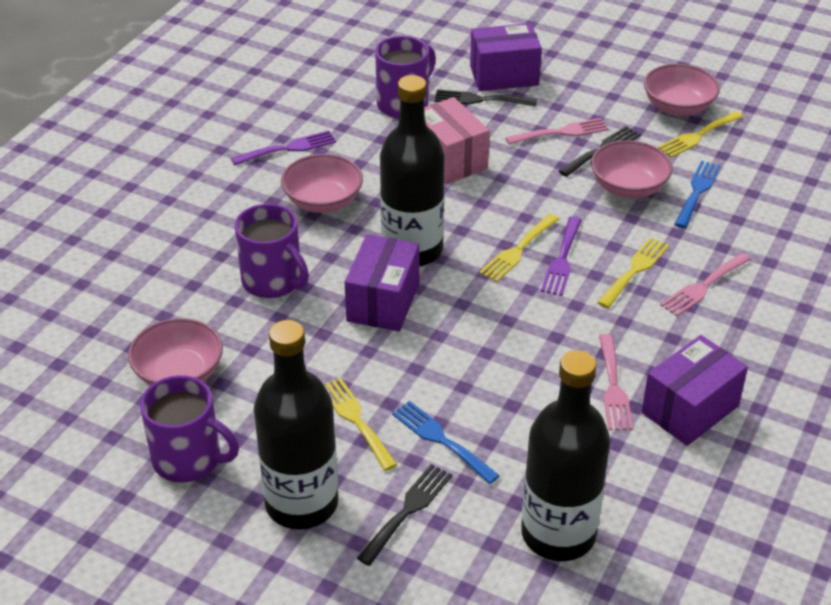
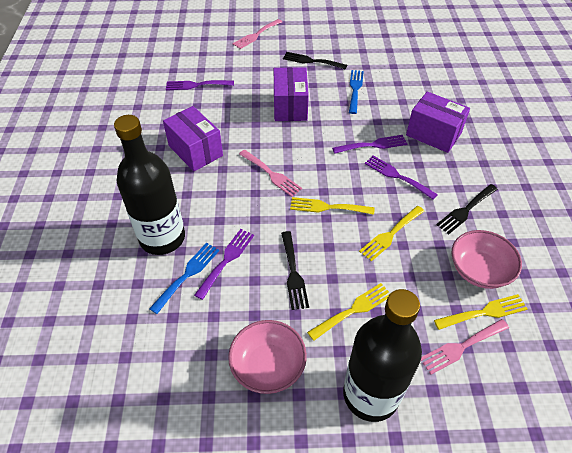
black bottle: [254,320,338,529] [380,75,445,266] [521,350,610,561] = 3 -> [114,115,185,255] [343,289,422,422] = 2
pink bowl: [128,318,223,386] [281,154,363,213] [591,140,673,198] [644,64,720,116] = 4 -> [228,320,307,394] [451,230,522,289] = 2
pink box: [424,97,490,184] = 1 -> none = 0
purple fork: [231,130,336,165] [541,216,582,296] = 2 -> [166,80,234,90] [194,229,254,300] [332,135,407,154] [365,155,438,200] = 4
purple mug: [140,375,239,483] [235,204,309,298] [375,36,436,118] = 3 -> none = 0

